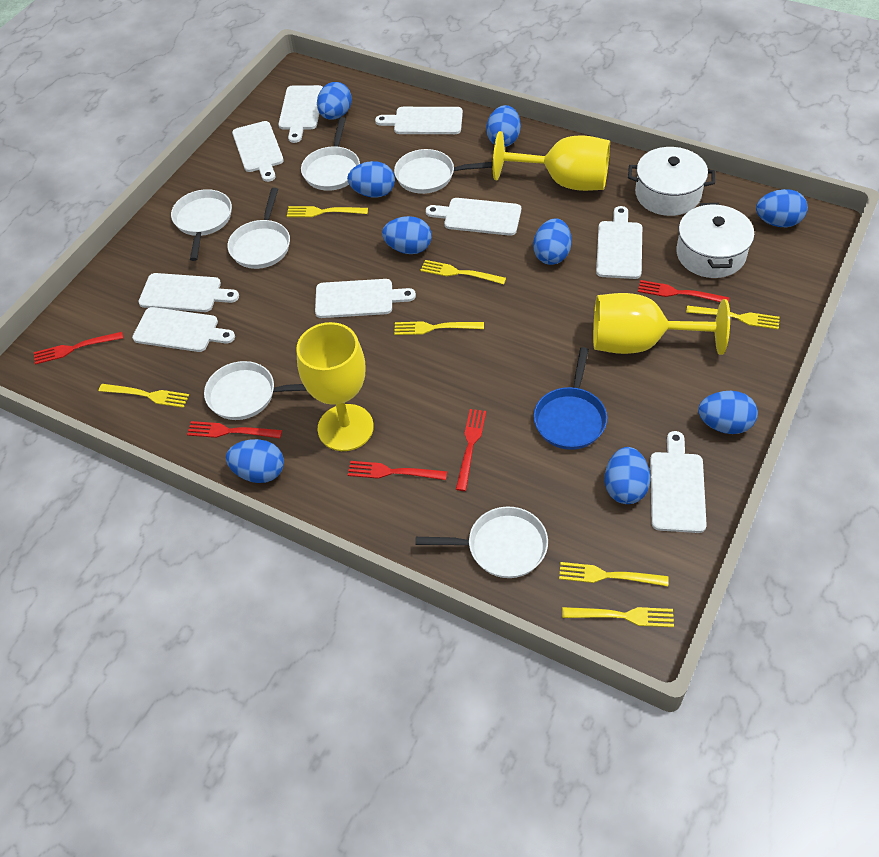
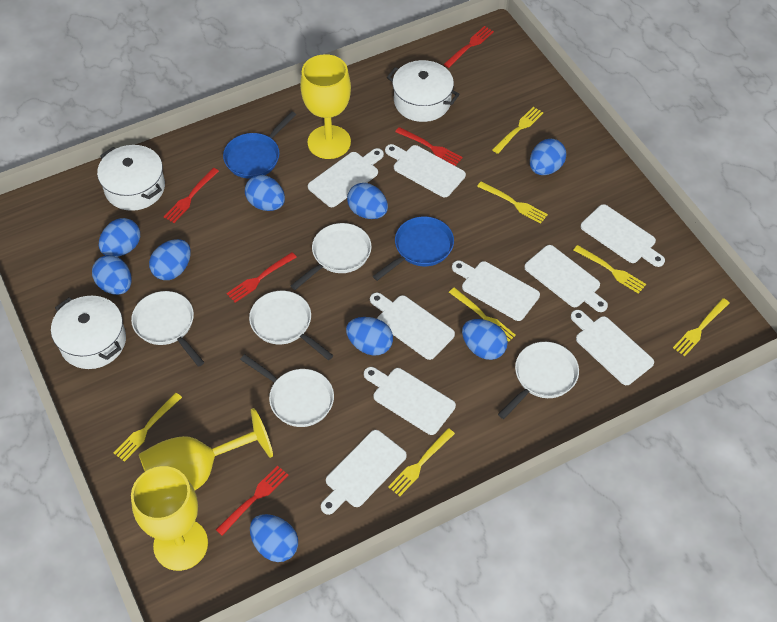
blue pan: [534,347,607,450] = 1 -> [223,111,296,179] [373,216,454,281] = 2
white pan: [171,189,232,261] [204,361,307,420] [227,188,290,269] [301,117,360,191] [394,149,493,194] [416,507,548,578] = 6 -> [131,291,204,367] [240,354,334,427] [249,291,333,360] [291,223,372,290] [498,342,579,419] = 5
white pot: [628,147,715,216] [676,203,754,278] = 2 -> [51,296,126,369] [97,145,165,211] [387,60,460,122] = 3

